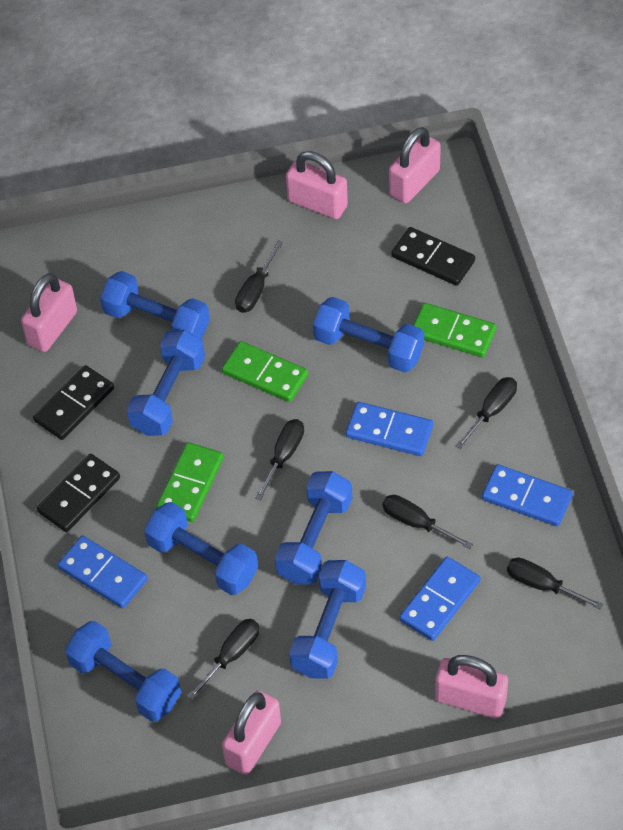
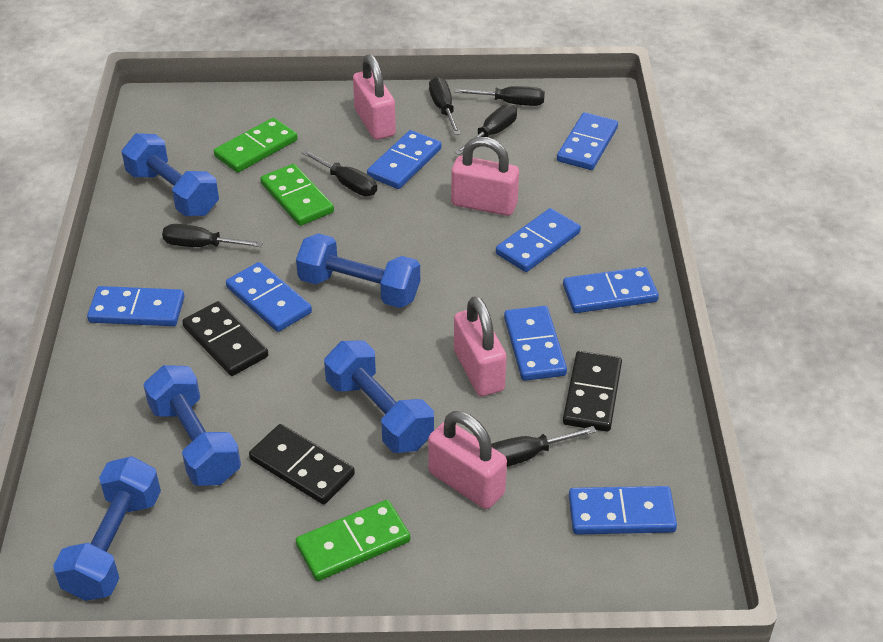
blue domino: [57,536,148,608] [345,402,433,456] [399,557,480,641] [482,464,573,526] = 4 -> [87,286,184,326] [226,262,312,332] [367,130,442,189] [496,208,581,272] [504,306,567,381] [557,112,618,170] [563,267,659,313] [569,486,677,534] = 8
blue dumbbell: [65,621,181,722] [100,271,210,339] [127,330,205,436] [144,502,258,595] [275,471,352,585] [289,560,366,679] [313,297,424,373] = 7 -> [53,456,161,601] [122,133,219,216] [143,365,241,486] [296,233,420,308] [324,340,434,453] = 5
pink padlock: [21,273,77,352] [222,691,281,775] [286,151,348,219] [389,127,441,203] [435,655,508,718] = 5 -> [353,54,396,140] [428,411,507,509] [451,137,519,216] [454,296,507,396] = 4

